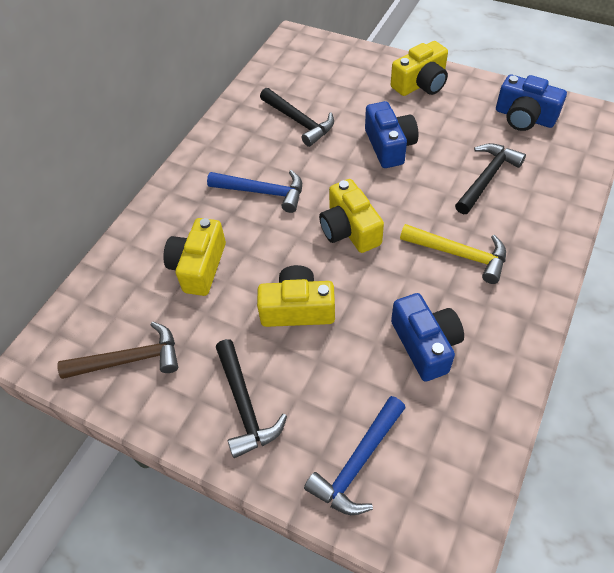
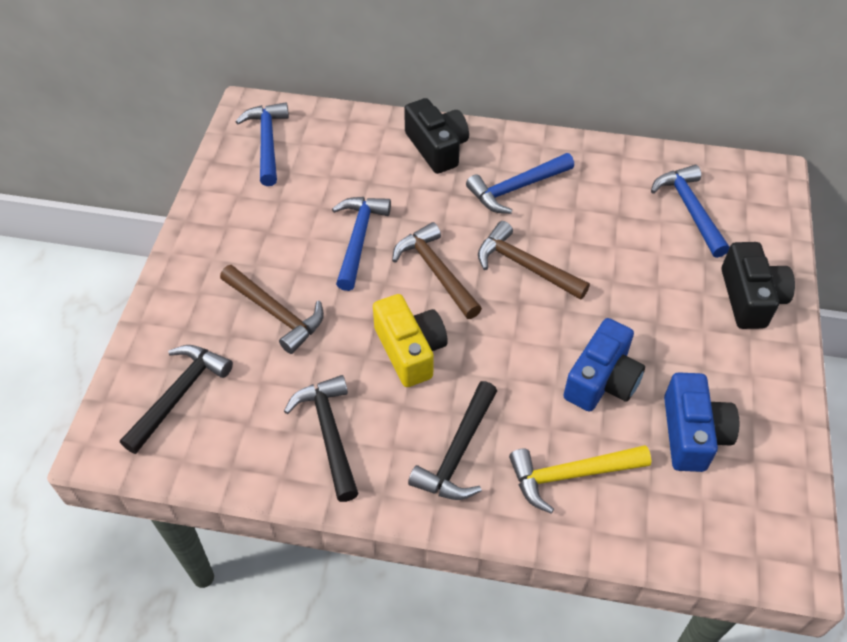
black camera: none = 0 -> [404,98,469,174] [722,242,795,329] = 2
blue camera: [365,101,418,168] [391,293,464,382] [496,75,567,131] = 3 -> [563,318,645,412] [664,372,739,472] = 2
blue hammer: [207,170,302,213] [304,396,406,515] = 2 -> [236,103,289,186] [332,197,391,291] [466,153,574,214] [651,165,730,258] = 4
brown hammer: [57,322,178,379] = 1 -> [220,265,324,354] [392,222,482,319] [478,221,590,300] = 3
yellow camera: [163,218,226,296] [257,265,335,327] [319,179,384,253] [391,41,448,96] = 4 -> [373,294,448,387] = 1

